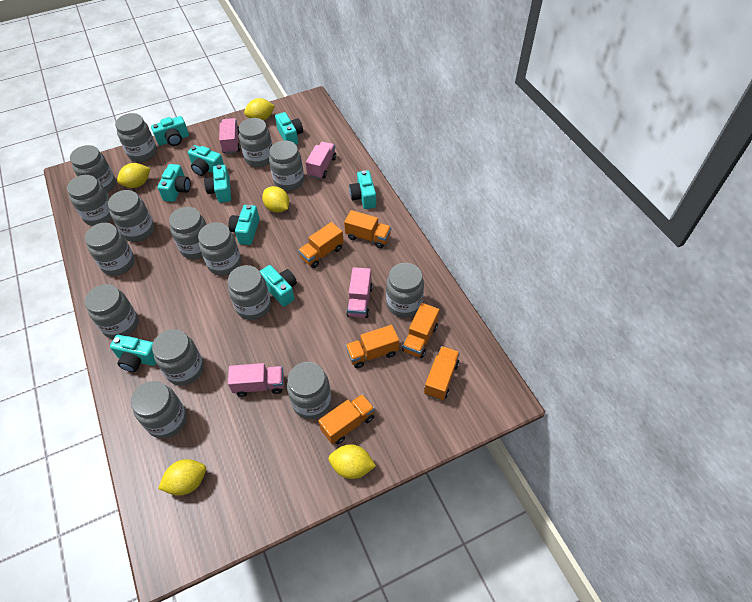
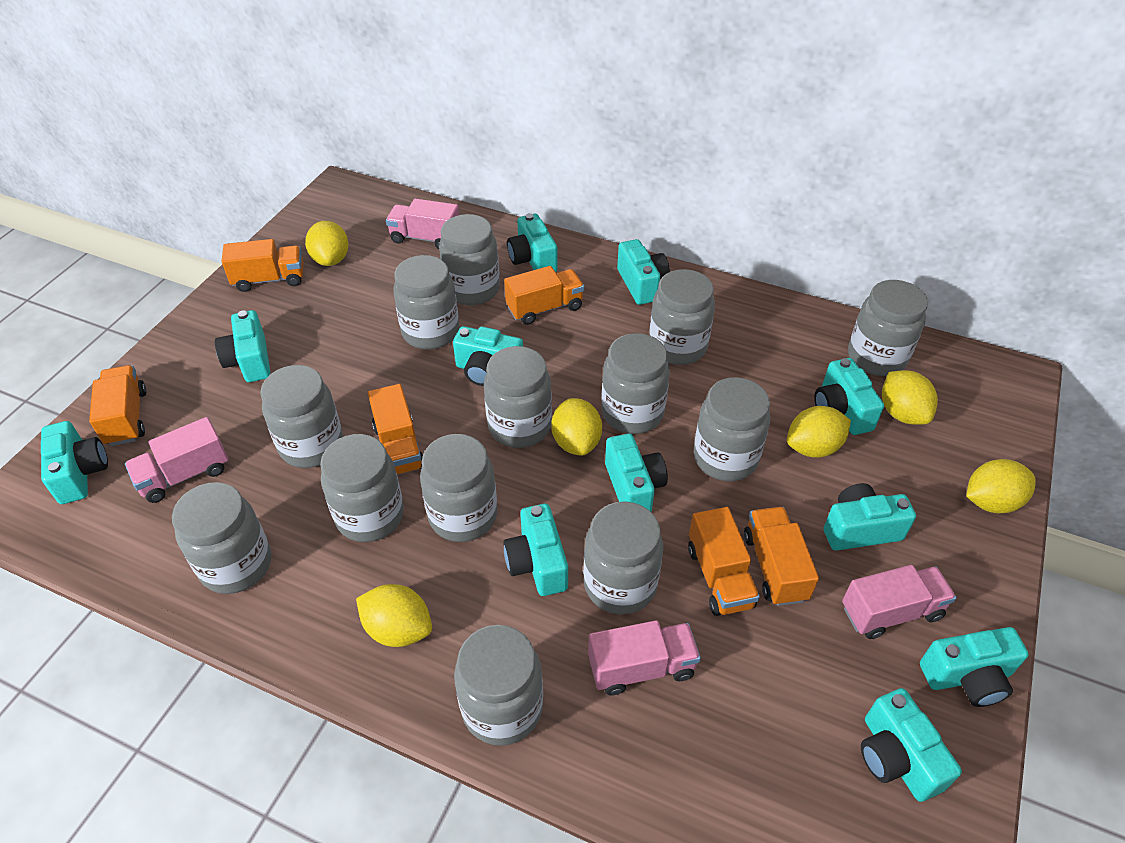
grey jar: [67,175,112,226] [70,145,116,193] [85,223,135,276] [85,284,138,339] [108,190,154,242] [115,113,157,162] [131,381,187,439] [152,329,204,386] [169,207,207,260] [198,222,241,276] [228,265,271,320] [239,118,272,167] [269,140,304,191] [287,362,332,419] [386,263,424,318] = 15 -> [172,482,271,594] [260,365,343,468] [320,434,404,542] [393,255,459,349] [420,434,497,542] [439,214,500,305] [454,625,543,746] [484,346,552,448] [583,502,663,615] [601,333,670,434] [649,269,715,365] [694,377,770,481] [848,280,928,376] = 13
turquoise camera: [110,335,156,372] [151,116,189,146] [158,164,190,202] [188,145,224,176] [204,165,231,203] [228,205,260,245] [260,265,297,307] [275,112,303,145] [349,170,376,209] = 9 -> [41,421,108,504] [215,310,271,382] [453,326,523,386] [503,504,568,596] [507,213,557,272] [605,434,668,512] [617,239,670,305] [814,358,884,435] [824,483,916,551] [861,688,962,802] [920,627,1028,707] = 11
yellow lemon: [117,163,151,188] [158,459,206,496] [244,98,275,121] [262,186,289,213] [328,444,376,479] = 5 -> [305,221,349,266] [356,584,432,647] [551,398,602,456] [787,406,851,458] [882,370,938,425] [966,459,1036,513] = 6

